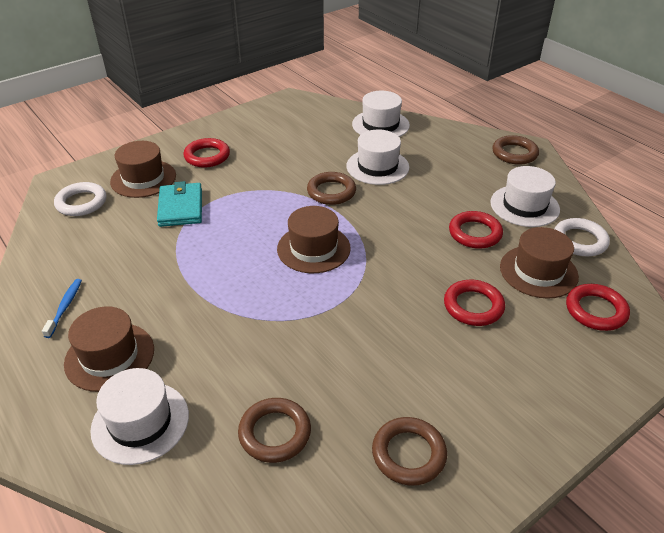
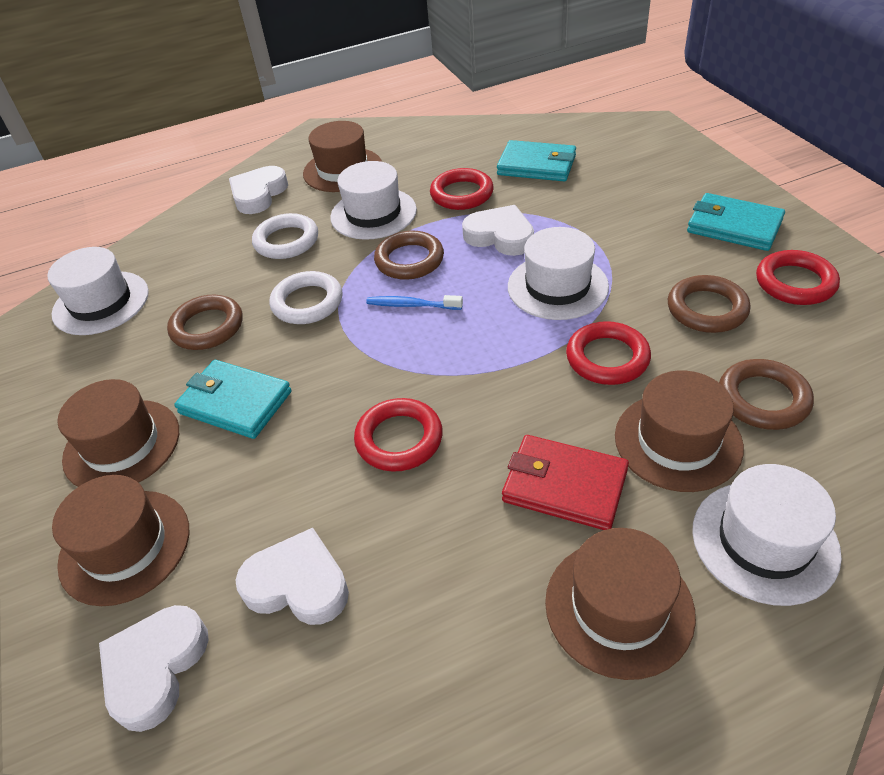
brown hat: [64,306,154,392] [110,141,176,198] [277,206,351,273] [500,227,579,299] = 4 -> [52,475,189,606] [57,379,179,487] [303,121,382,192] [545,528,696,680] [615,371,744,492] = 5
red wallet: none = 0 -> [502,435,629,530] = 1
turquoise wallet: [157,181,202,227] = 1 -> [174,360,291,439] [497,140,576,181] [687,193,785,251] = 3
white heart: none = 0 -> [99,605,209,732] [229,166,288,214] [235,528,349,625] [462,205,534,256] = 4

